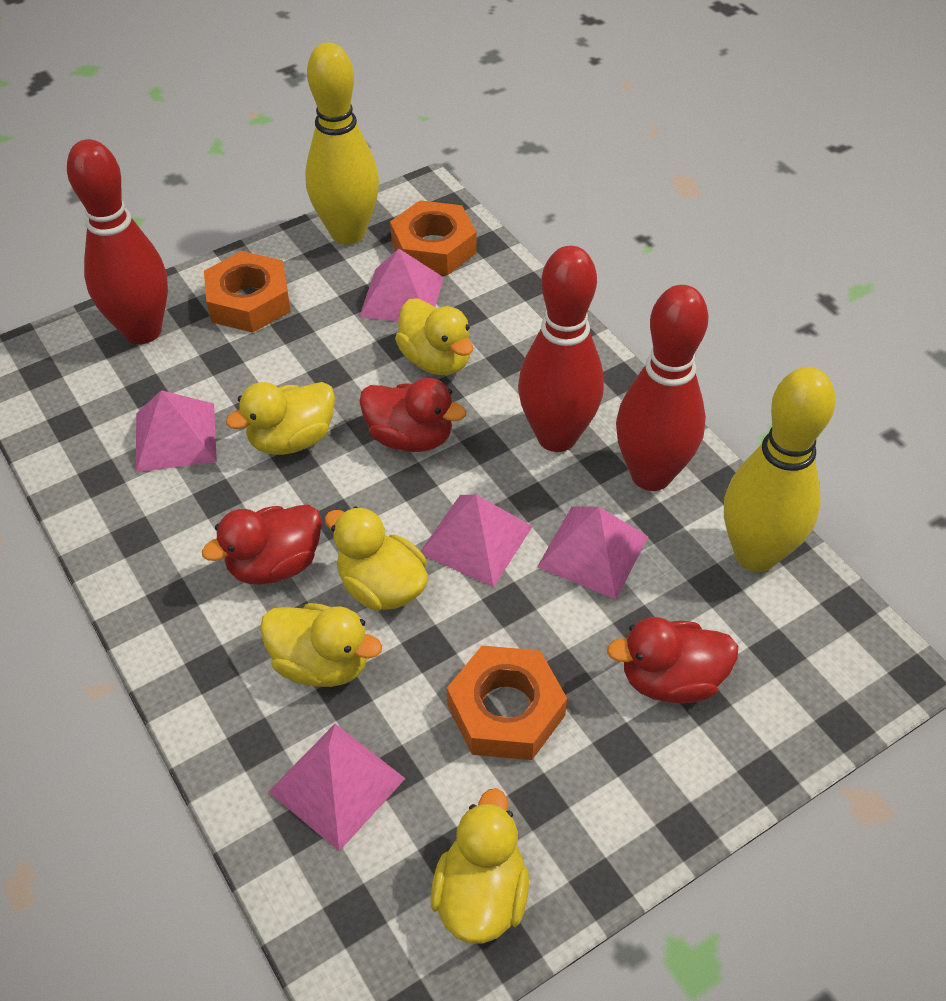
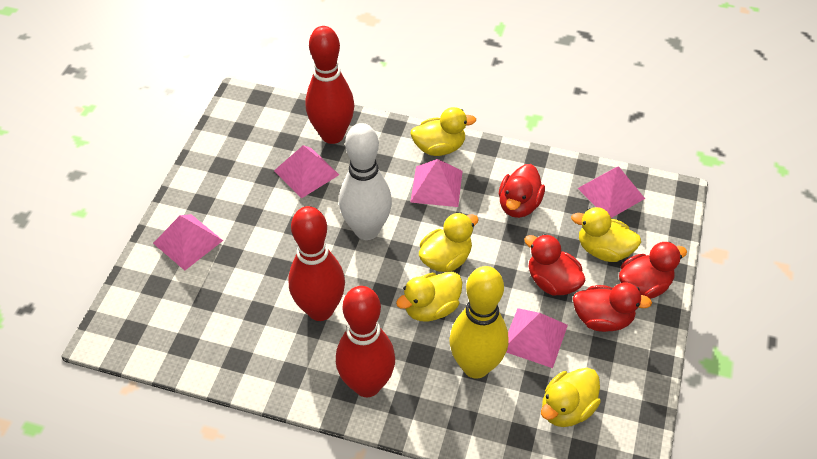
orange nut: [204,251,291,333] [390,200,477,275] [447,646,567,760] = 3 -> none = 0
red duck: [202,504,322,585] [359,378,467,452] [607,617,738,704] = 3 -> [499,164,545,218] [524,234,586,296] [573,283,652,332] [619,242,687,299] = 4
white bowling pin: none = 0 -> [339,123,392,240] = 1
yellow bowling pin: [305,43,379,245] [724,367,835,572] = 2 -> [450,266,508,378] = 1

